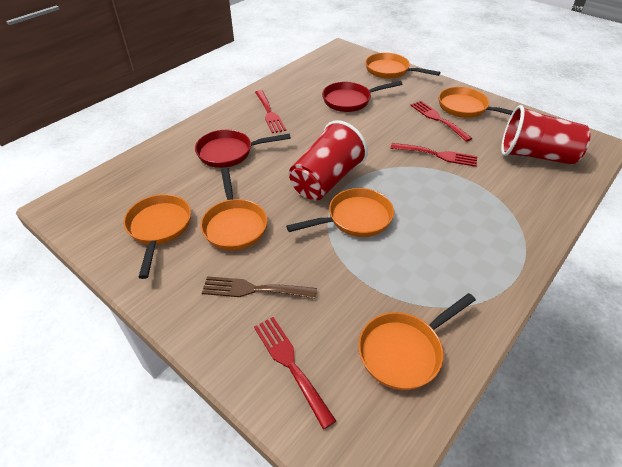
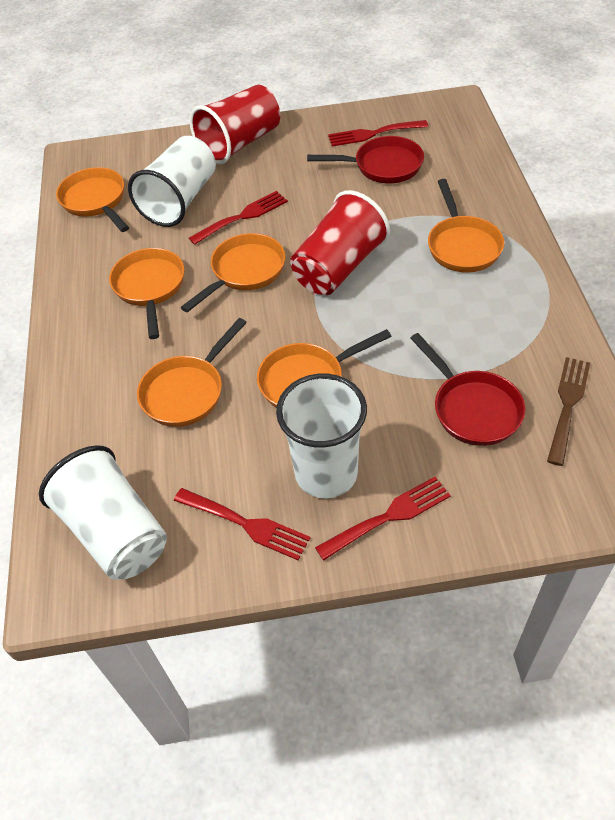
white cup: none = 0 -> [39,445,167,580] [128,136,216,227] [276,374,367,498] = 3

